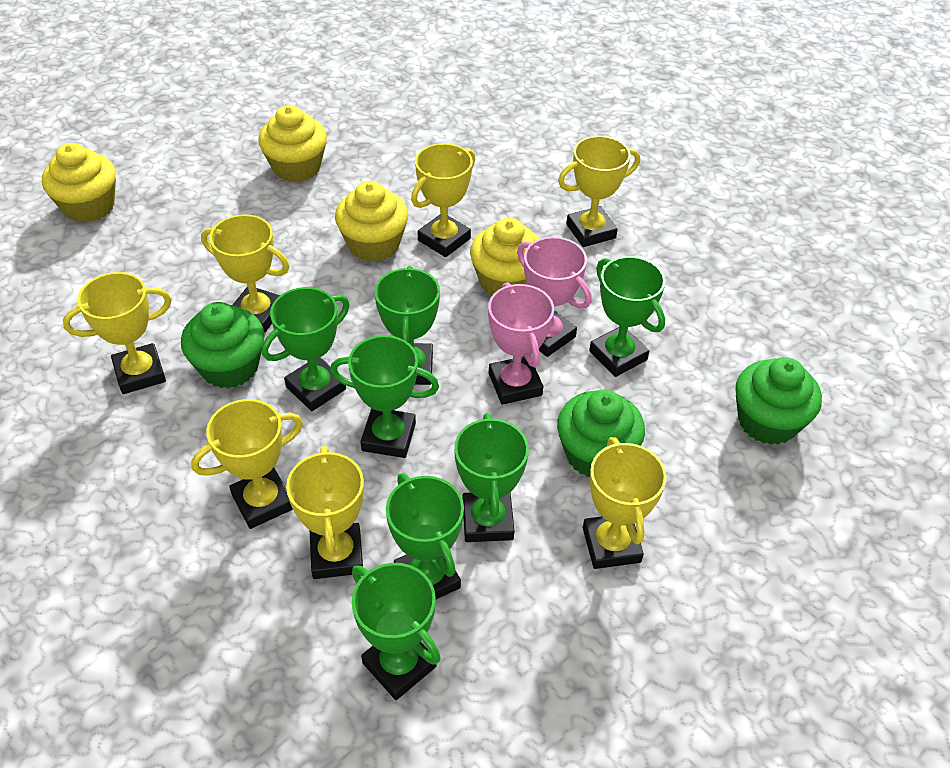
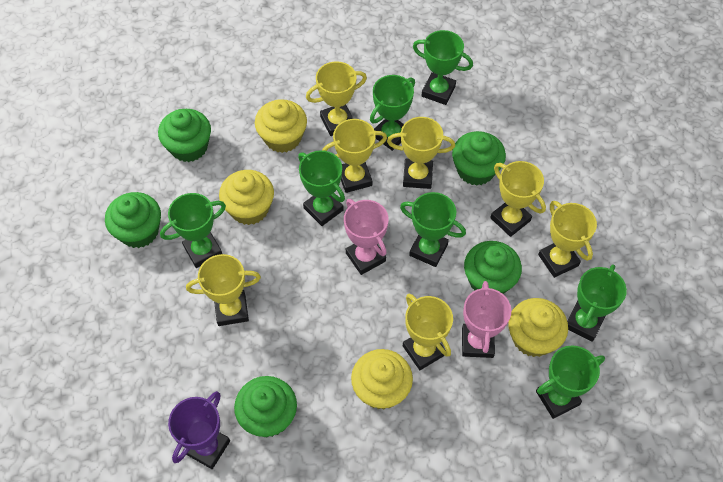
green cupcake: [181,302,265,388] [557,390,645,477] [735,357,822,445] = 3 -> [105,192,161,248] [158,109,211,162] [234,376,297,437] [452,131,506,186] [464,241,522,294] = 5
purple trophy: none = 0 -> [168,391,230,469] = 1

